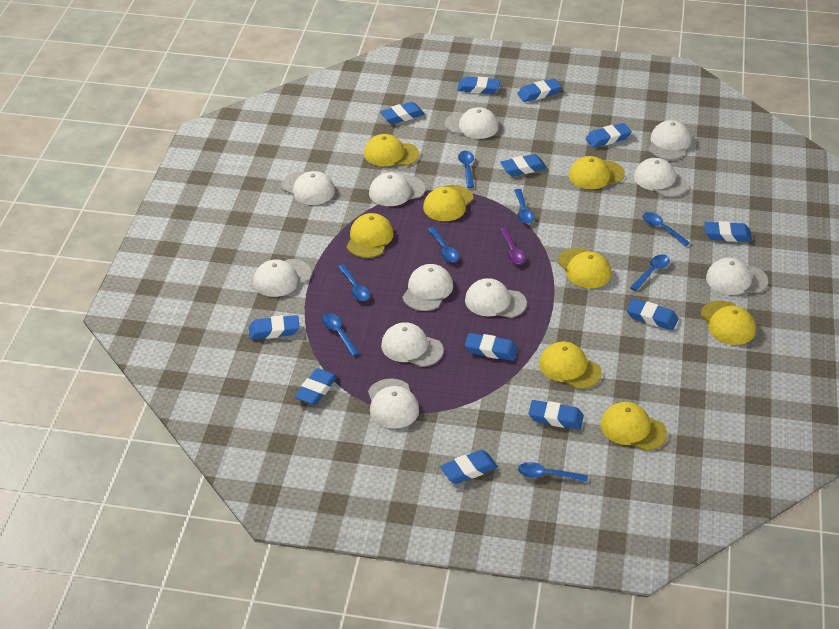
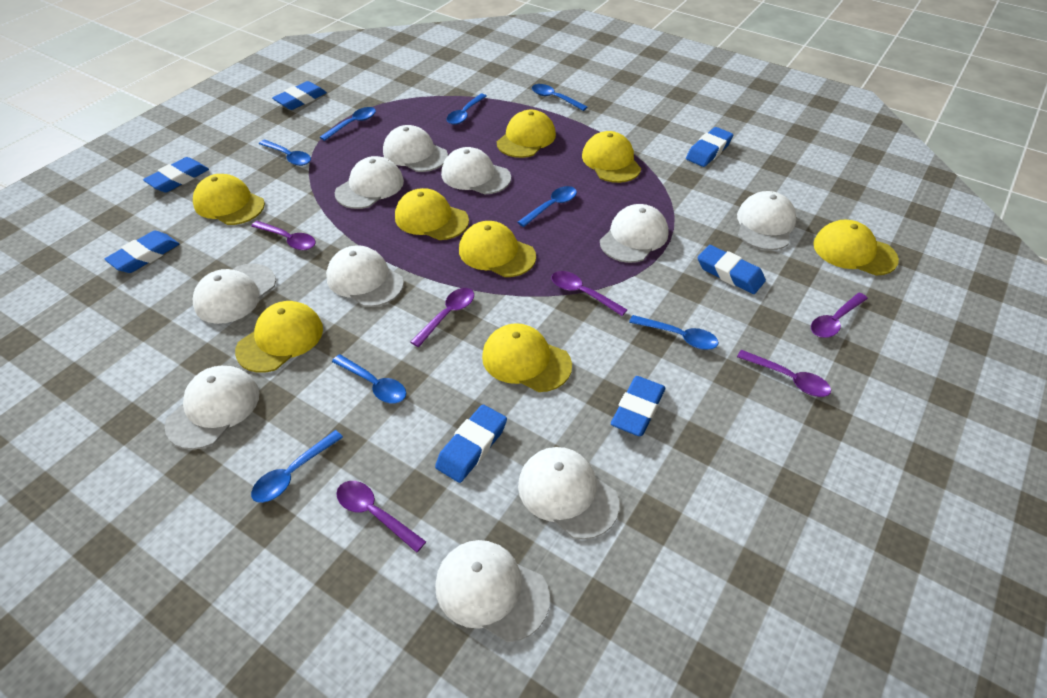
blue eraser: [249,315,300,340] [294,368,338,405] [380,102,425,124] [440,450,498,484] [457,76,500,94] [465,333,518,361] [500,154,547,176] [517,79,562,102] [529,400,584,429] [585,123,632,148] [626,299,679,330] [704,221,752,242] = 12 -> [104,231,179,273] [143,157,209,193] [272,81,327,110] [435,405,507,483] [611,376,666,436] [686,127,733,167] [698,245,766,294] = 7
purple spoon: [500,227,525,264] = 1 -> [251,221,316,250] [336,481,426,553] [411,288,474,347] [552,271,627,316] [737,350,831,397] [811,293,868,338] = 6
white cap: [253,259,312,297] [282,171,335,205] [368,378,419,429] [369,173,425,206] [381,322,444,367] [403,264,453,311] [445,107,499,139] [465,278,527,318] [634,158,688,197] [649,120,691,160] [706,258,768,295] = 11 -> [165,366,259,450] [193,263,276,324] [326,245,404,307] [335,156,404,209] [383,125,448,172] [435,540,550,642] [441,147,511,194] [518,447,619,540] [600,204,669,263] [737,191,796,250] = 10

